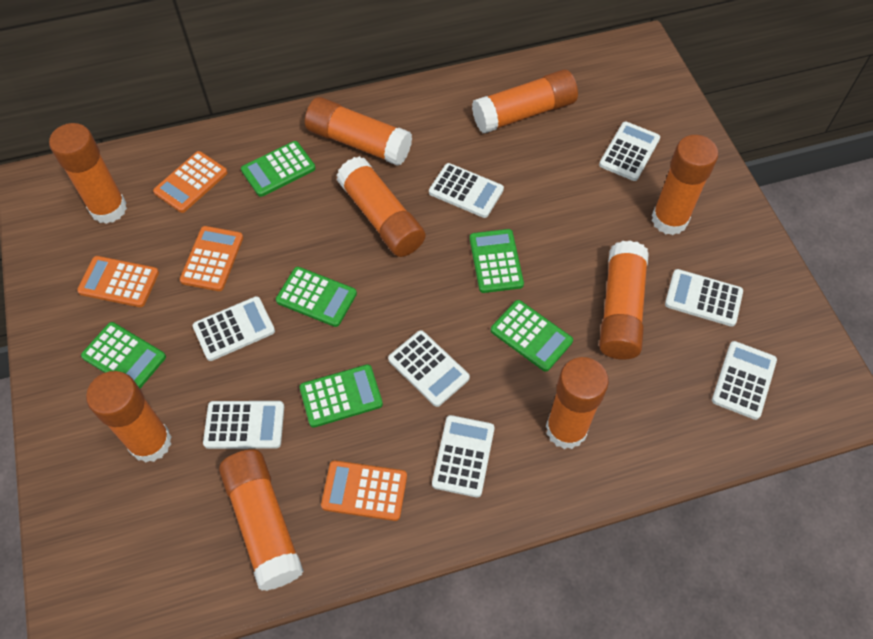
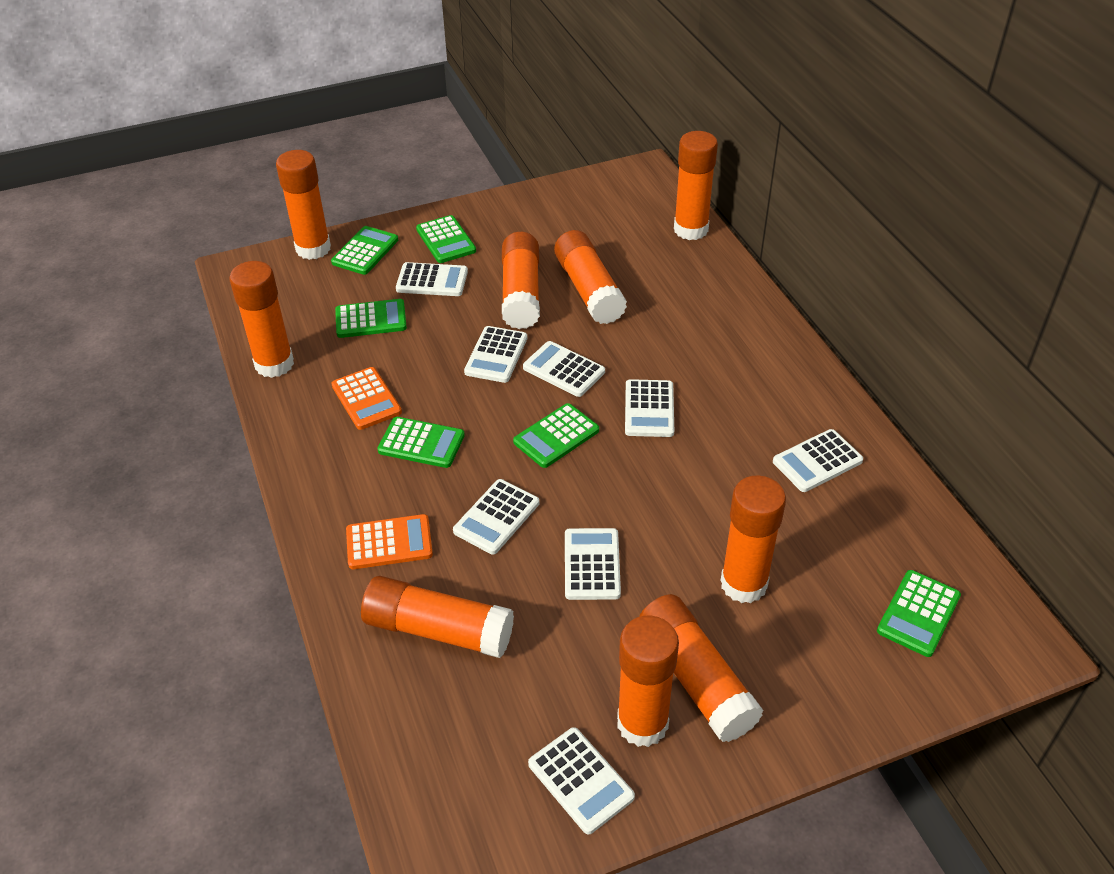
orange calculator: [77,256,159,307] [153,151,227,213] [180,226,243,291] [321,460,407,521] = 4 -> [331,367,402,430] [346,514,433,569] = 2

